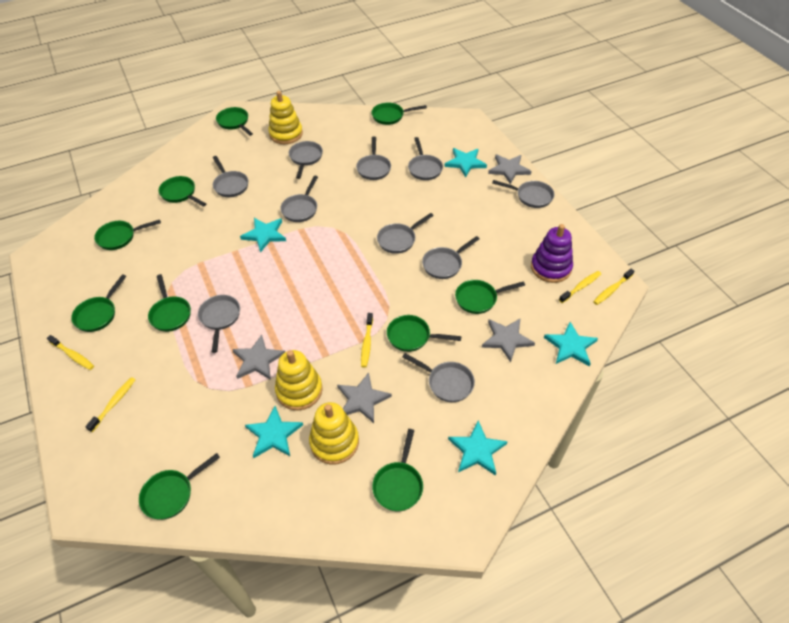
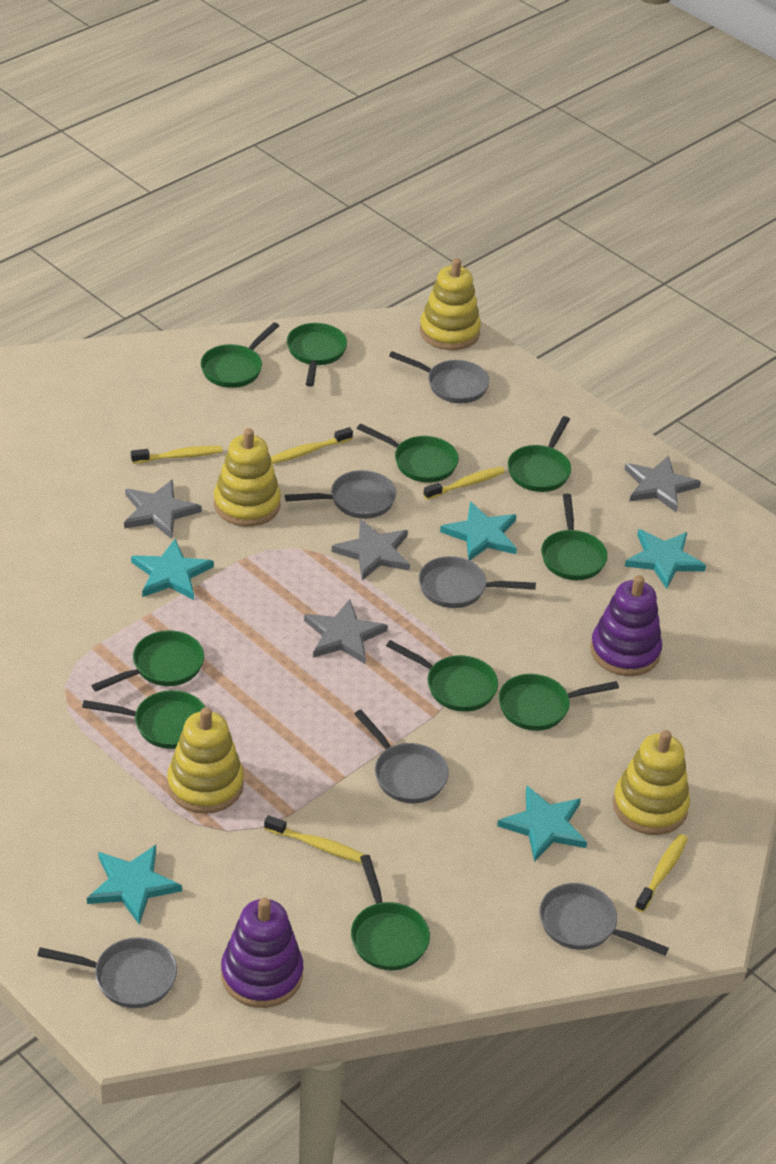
grey pan: [198,295,240,353] [213,156,248,197] [280,176,318,222] [289,141,323,179] [356,137,391,180] [377,213,434,254] [403,353,475,402] [408,137,443,180] [422,236,480,279] [492,180,554,208] = 10 -> [37,937,177,1008] [285,470,396,519] [354,710,449,803] [389,351,490,403] [419,556,536,608] [539,883,669,955] = 6
purple stacking toy: [531,224,573,283] = 1 -> [221,898,303,1008] [590,575,662,676] = 2
yellow stacking toy: [268,91,303,144] [275,350,323,411] [309,402,359,465] = 3 -> [167,707,244,814] [214,428,281,527] [420,258,481,350] [613,730,690,835] = 4

